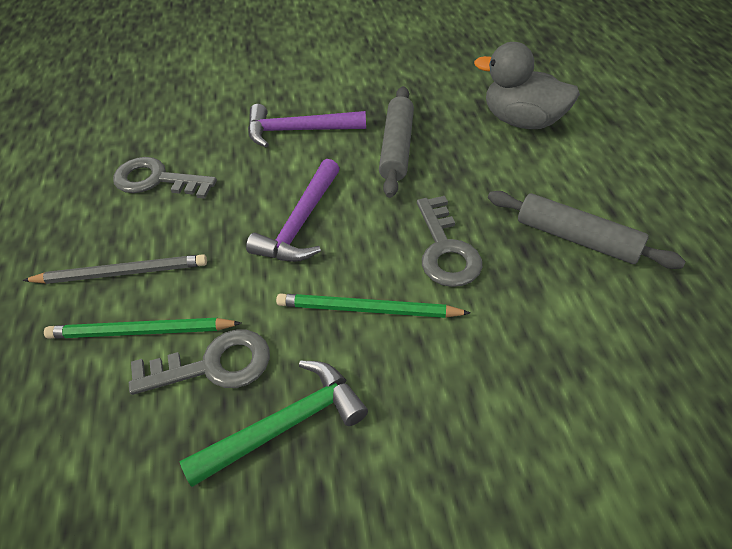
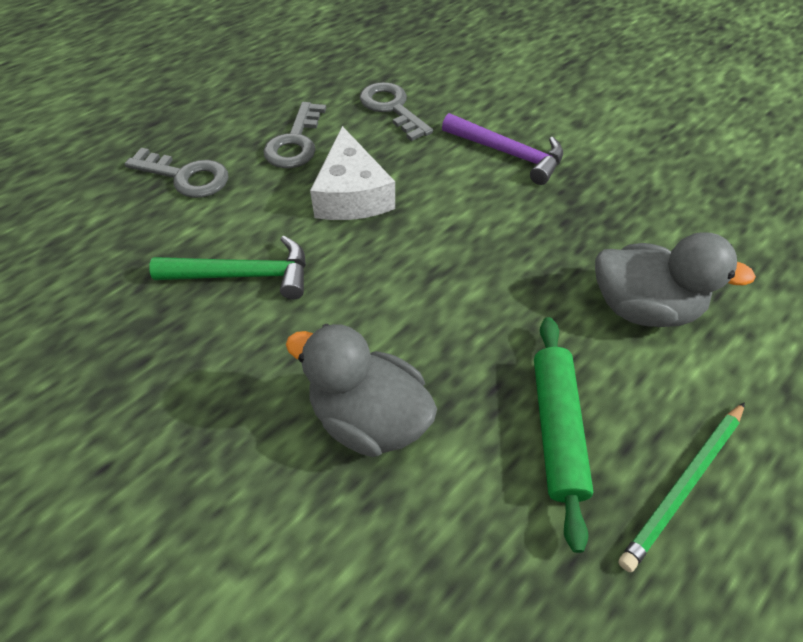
green pencil: [44,318,242,339] [276,293,470,318] = 2 -> [618,402,745,572] = 1
green rolling pin: none = 0 -> [534,317,594,553] = 1
grey duck: [474,42,580,129] = 1 -> [286,324,437,457] [595,232,756,327] = 2
grey pencil: [22,254,207,284] = 1 -> none = 0
grey rolling pin: [379,86,414,198] [488,191,686,269] = 2 -> none = 0
purple hammer: [246,159,340,262] [248,104,366,148] = 2 -> [442,113,563,185] = 1
white cheese: none = 0 -> [310,126,395,220] = 1

